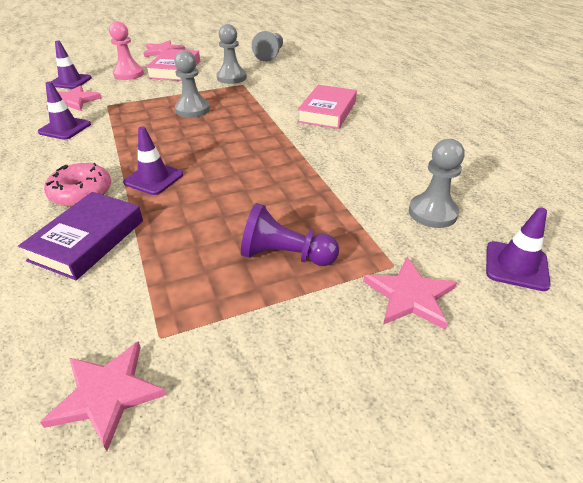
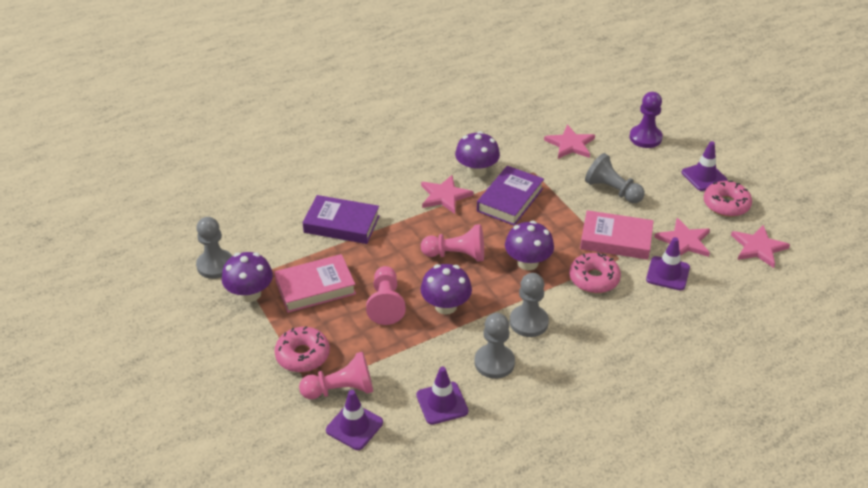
pink donut: [44,163,111,207] = 1 -> [275,326,330,372] [569,252,621,293] [704,180,752,217] = 3
pink pawn: [109,21,144,80] = 1 -> [299,352,373,399] [366,266,406,325] [421,224,484,262] = 3
purple book: [18,192,143,280] = 1 -> [303,195,380,244] [477,166,544,226] = 2
purple mushroom: none = 0 -> [222,252,273,302] [420,264,472,315] [455,131,500,177] [505,221,554,270] = 4

